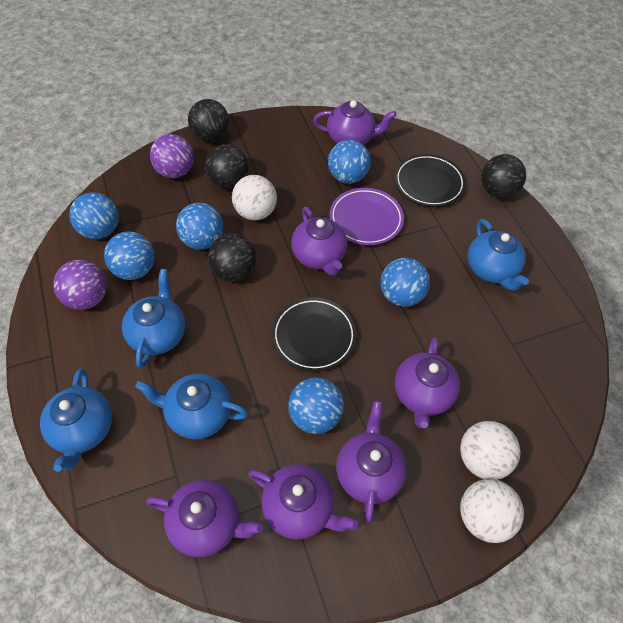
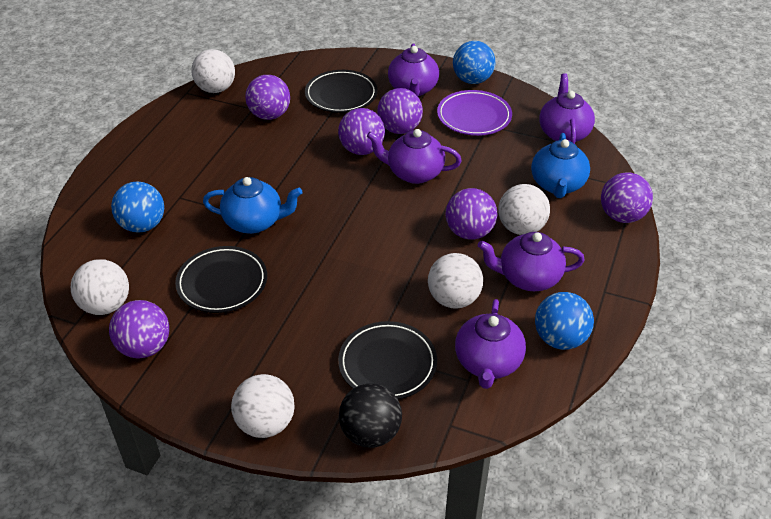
black ball: [188,99,229,142] [205,144,248,189] [208,233,256,282] [481,154,526,198] = 4 -> [339,383,402,448] = 1
black plate: [272,297,357,372] [395,154,466,207] = 2 -> [175,246,267,313] [305,70,378,113] [338,321,437,399] = 3
blue ball: [69,192,119,239] [104,232,154,280] [176,203,223,250] [288,377,344,434] [328,140,371,184] [380,258,430,307] = 6 -> [111,181,164,233] [453,41,495,84] [535,292,594,350] = 3
blue teapot: [40,369,112,472] [122,269,185,368] [135,373,248,439] [467,219,529,291] = 4 -> [203,177,303,234] [531,133,590,198] = 2
purple ball: [53,260,107,310] [150,134,194,178] = 2 -> [109,300,169,359] [245,75,290,120] [338,108,385,155] [377,88,423,134] [446,188,497,240] [601,172,653,223] = 6
purple teapot: [146,480,263,557] [248,464,358,540] [291,207,347,276] [313,100,397,145] [336,401,407,523] [395,337,460,428] = 6 -> [367,129,462,184] [388,43,439,96] [455,299,526,389] [478,232,585,291] [540,73,595,144] = 5
white ball: [232,175,277,220] [460,421,521,480] [460,479,524,543] = 3 -> [71,259,129,315] [191,49,235,93] [231,374,295,438] [428,253,483,309] [498,184,550,235] = 5

